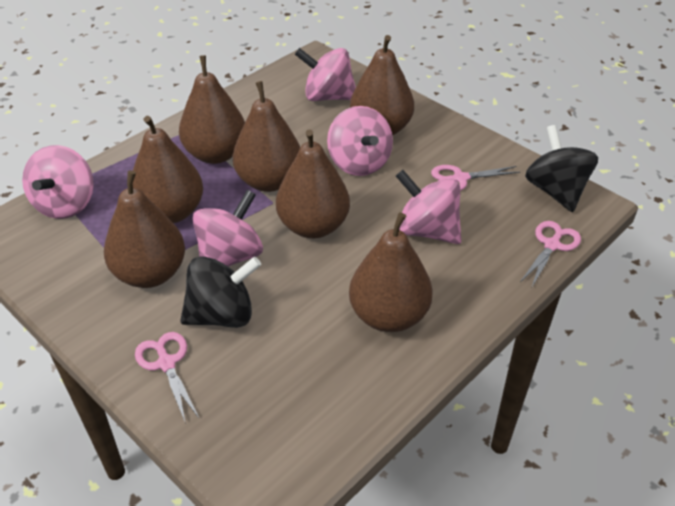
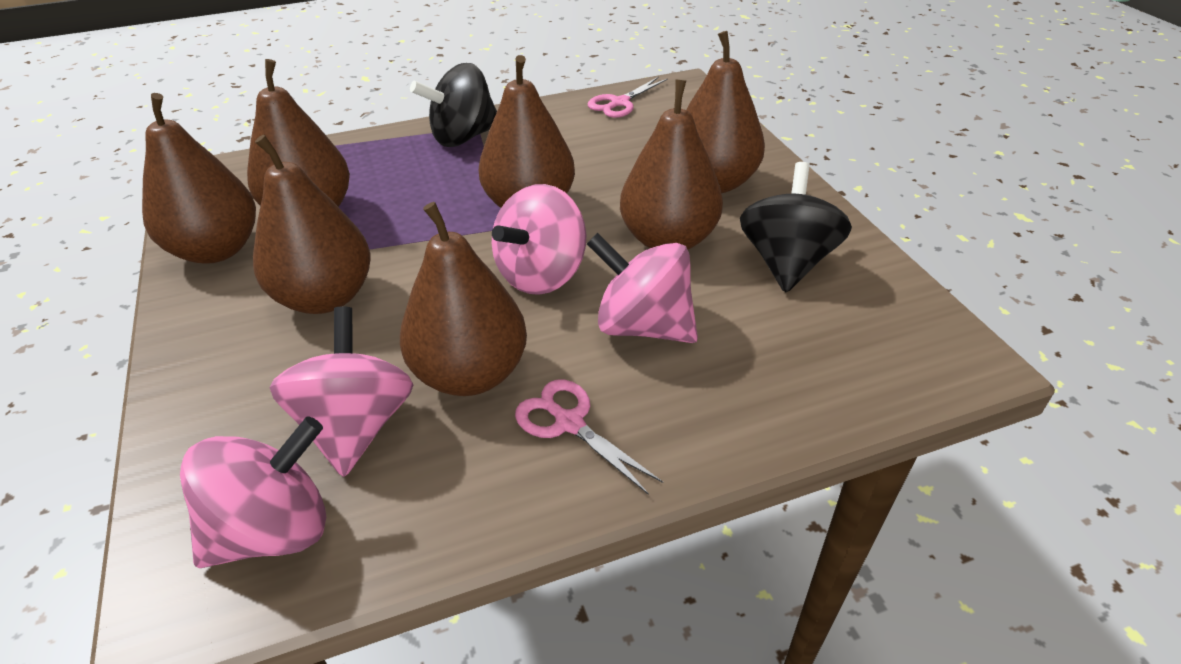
pink scissors: [135,332,199,424] [431,165,520,191] [520,221,581,287] = 3 -> [515,380,663,495] [588,77,668,118] = 2
pink spinning top: [22,145,94,219] [192,190,263,267] [295,48,356,101] [327,106,393,176] [396,170,461,244] = 5 -> [180,416,326,568] [269,306,413,477] [491,184,586,295] [587,233,698,343] = 4

